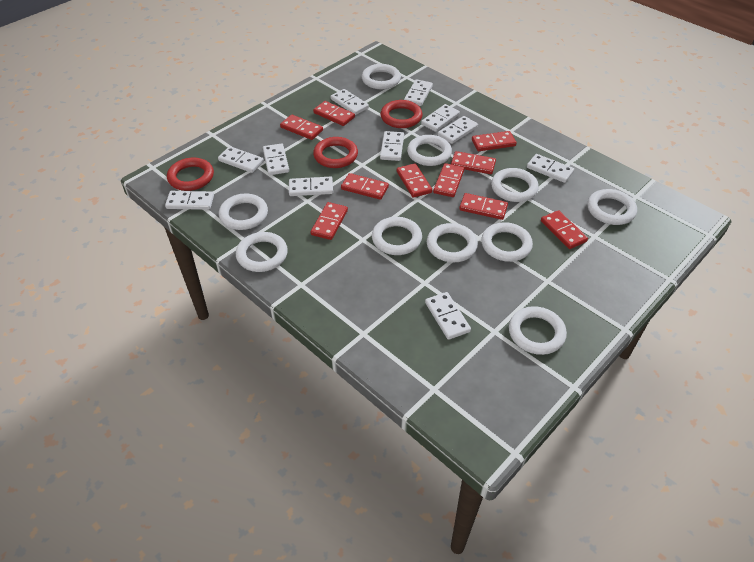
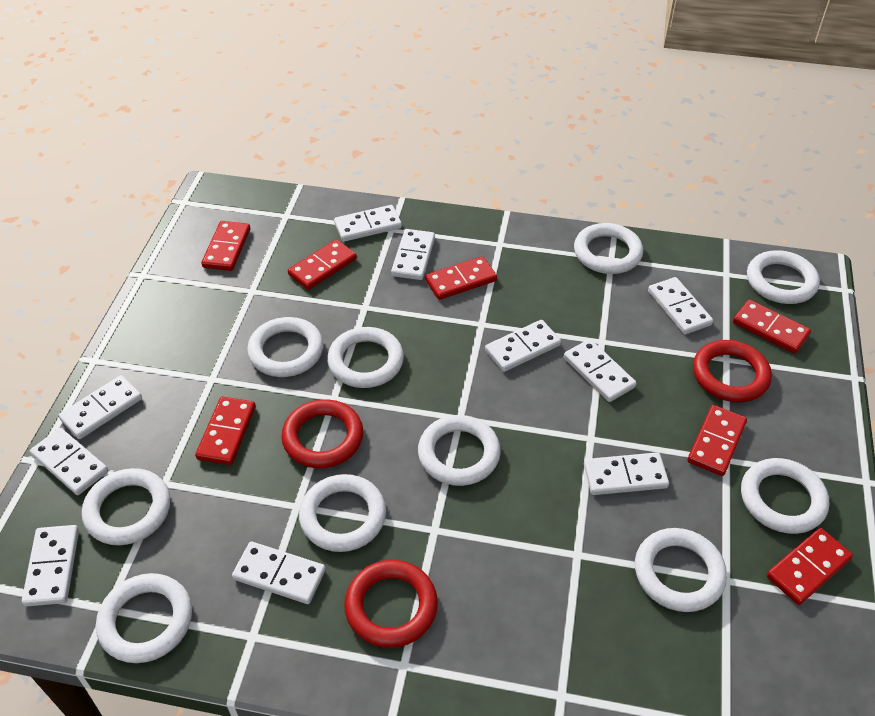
red domino: [280,114,323,140] [311,202,348,240] [313,101,355,126] [341,173,389,200] [397,163,432,198] [433,163,464,197] [451,151,496,174] [459,193,508,220] [472,131,516,151] [541,210,588,249] = 10 -> [195,397,256,465] [201,221,250,271] [288,239,357,290] [425,256,497,300] [687,405,747,476] [733,300,811,354] [766,528,853,605] = 7
white domino: [165,191,214,210] [218,146,264,173] [263,143,289,175] [289,177,333,196] [330,89,369,115] [380,131,404,161] [404,79,433,106] [421,104,460,132] [425,292,471,340] [438,116,478,144] [527,154,574,183] = 11 -> [22,525,79,606] [30,428,108,495] [58,375,142,439] [232,541,326,604] [334,205,402,242] [391,229,435,280] [485,320,561,372] [564,339,636,402] [584,452,669,495] [648,277,713,334] = 10

